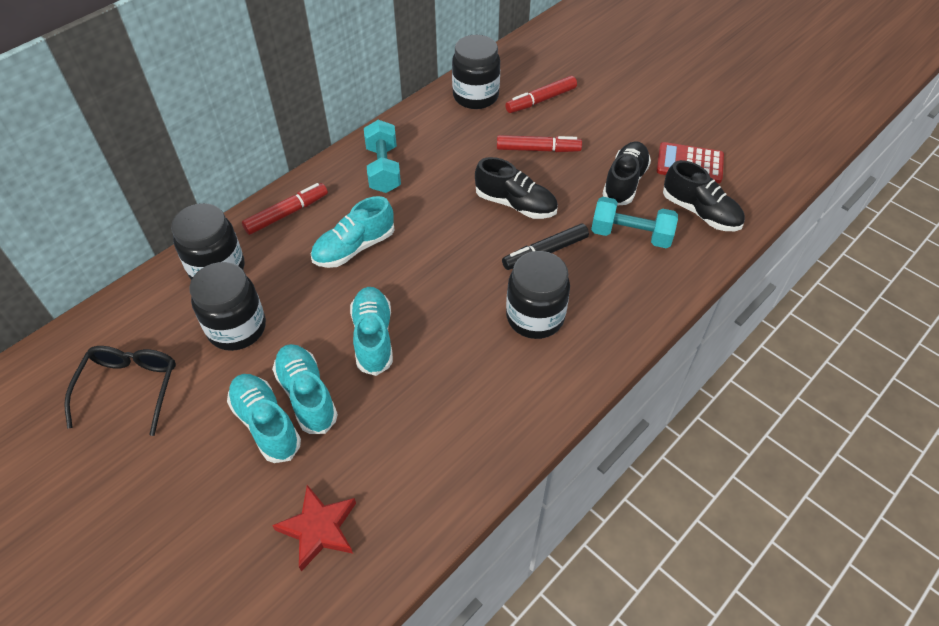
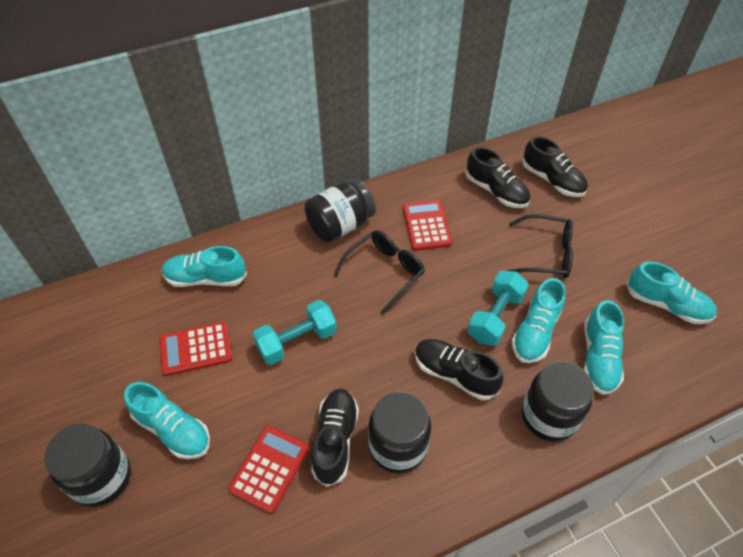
black glasses: [64,346,176,436] = 1 -> [333,230,425,315] [506,214,573,278] = 2
black marker: [502,223,589,270] = 1 -> none = 0
black shoe: [475,157,558,219] [603,141,651,205] [663,160,745,231] = 3 -> [311,388,359,487] [415,339,504,400] [466,147,530,208] [522,136,588,197] = 4
red calculator: [657,142,724,183] = 1 -> [159,322,232,376] [228,426,309,514] [403,200,452,251] = 3
red marker: [242,183,328,235] [497,135,582,152] [505,76,577,113] = 3 -> none = 0
red star: [272,485,356,572] = 1 -> none = 0
turquoise shoe: [227,374,301,463] [272,344,338,434] [311,196,394,268] [350,287,393,376] = 4 -> [124,382,210,459] [162,246,247,287] [511,278,566,363] [584,300,624,395] [627,262,717,324] = 5

